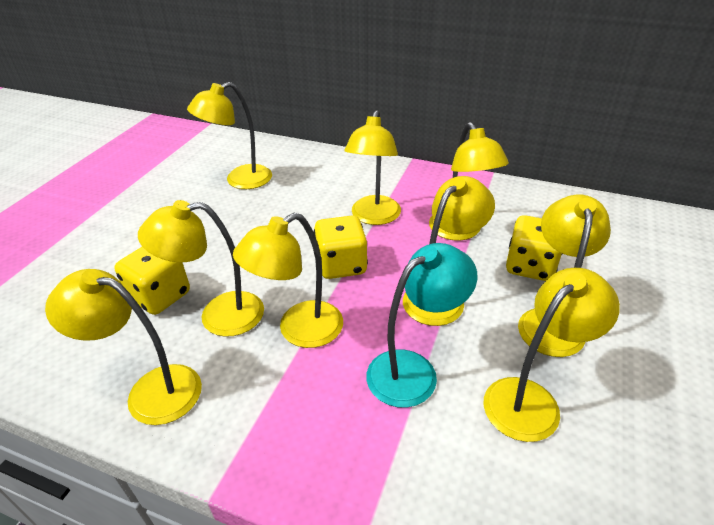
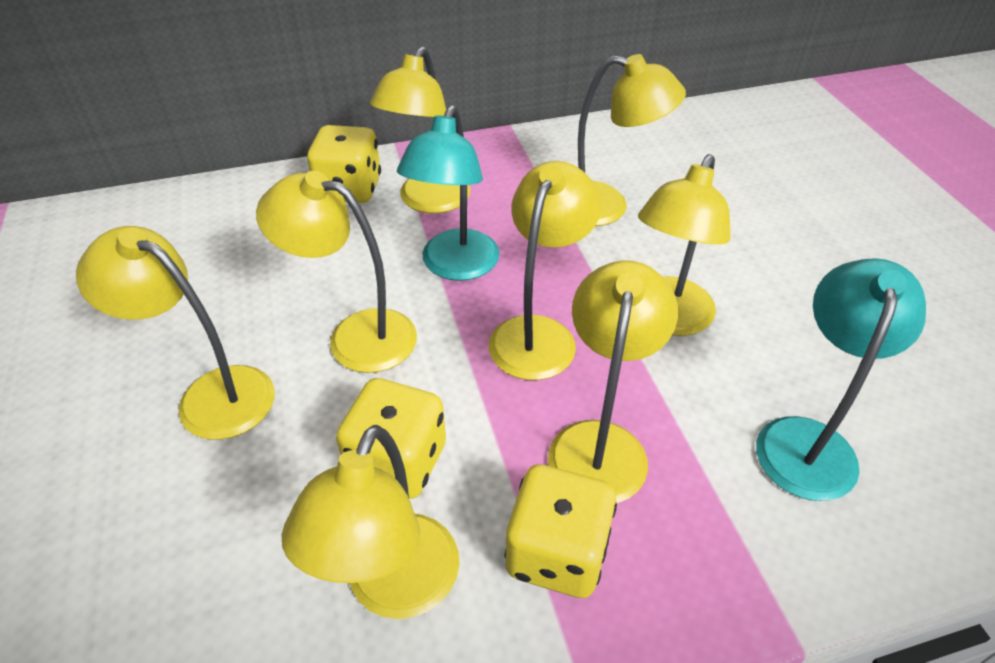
turquoise lamp: [366,243,477,408] = 1 -> [397,105,499,281] [756,258,926,501] = 2
yellow lamp: [45,269,202,425] [138,200,264,337] [187,82,272,189] [233,213,343,348] [344,110,401,225] [403,176,495,326] [429,122,509,241] [483,268,620,442] [518,195,611,357] = 9 -> [76,226,275,440] [256,171,417,373] [282,425,459,619] [370,46,470,213] [489,161,602,380] [548,260,678,503] [578,54,686,226] [638,154,731,336] = 8

